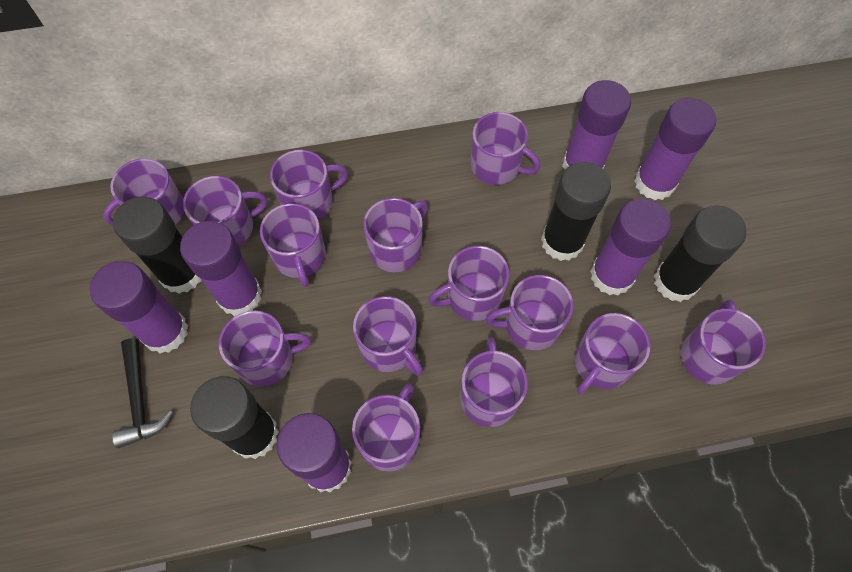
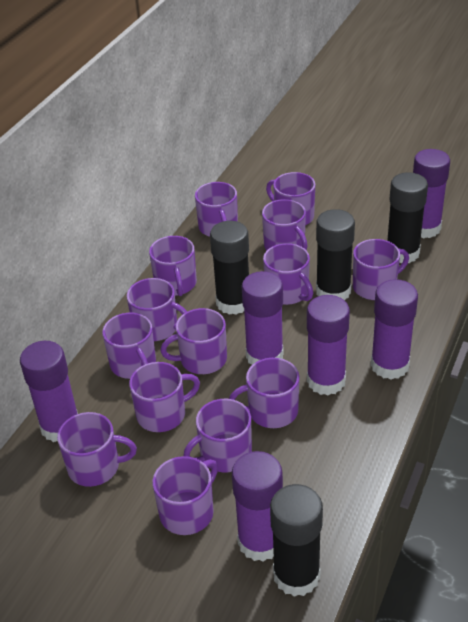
black hammer: [112,338,173,448] = 1 -> none = 0

